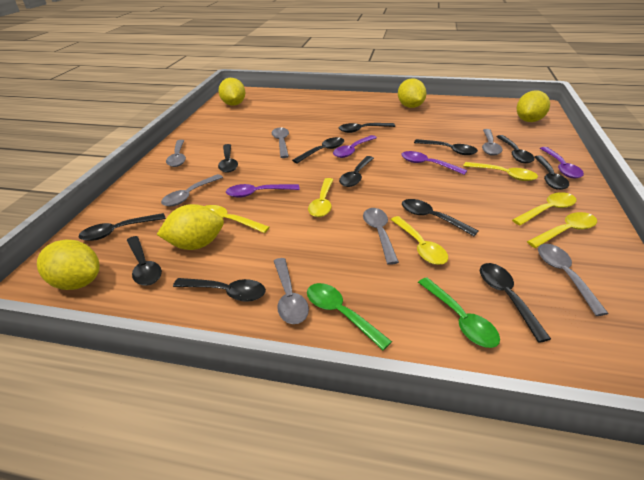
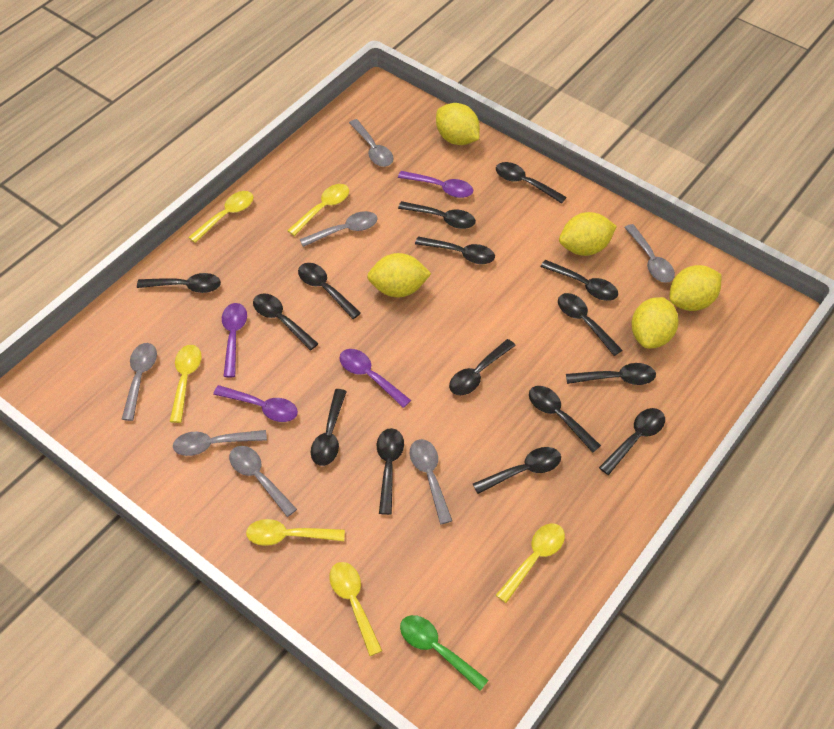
black spoon: [79,213,166,241] [127,236,162,286] [173,278,266,302] [218,144,238,173] [292,137,344,164] [339,123,395,133] [339,156,374,187] [402,199,479,236] [414,139,478,155] [480,263,551,343] [497,135,535,163] [534,156,569,190] = 12 -> [137,273,221,293] [253,293,318,350] [298,263,361,319] [311,389,347,466] [377,428,404,515] [398,201,476,229] [415,236,495,264] [449,339,516,395] [473,447,561,494] [496,162,567,204] [529,386,601,453] [540,260,618,301] [558,293,622,356] [566,363,656,385] [599,408,665,475] = 15
green spoon: [307,283,392,350] [418,278,500,348] = 2 -> [400,615,489,691] = 1

